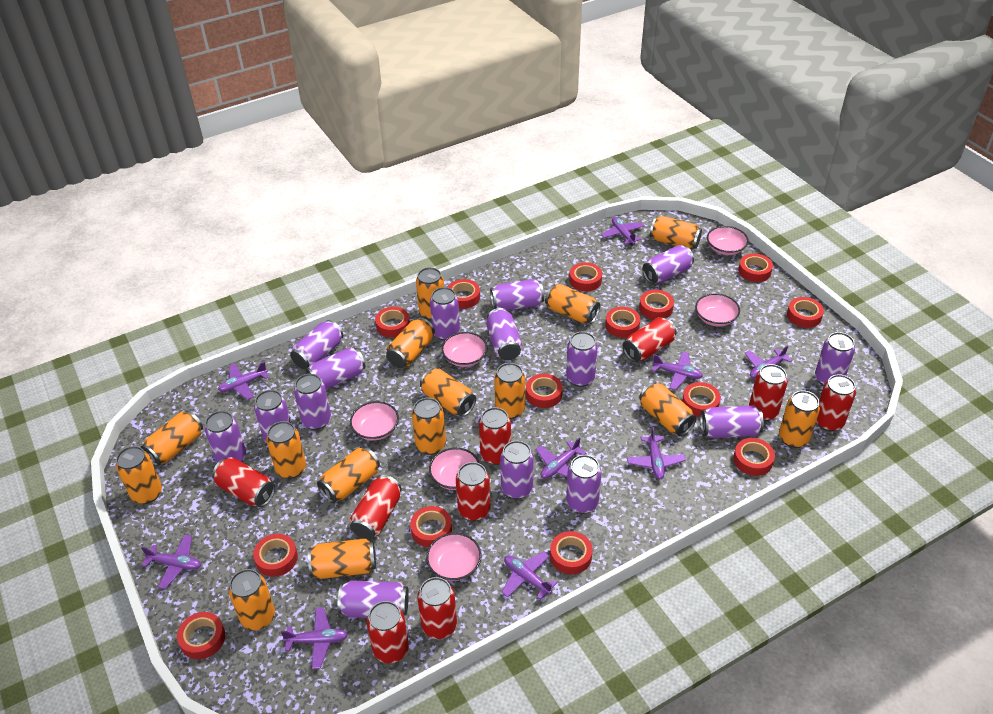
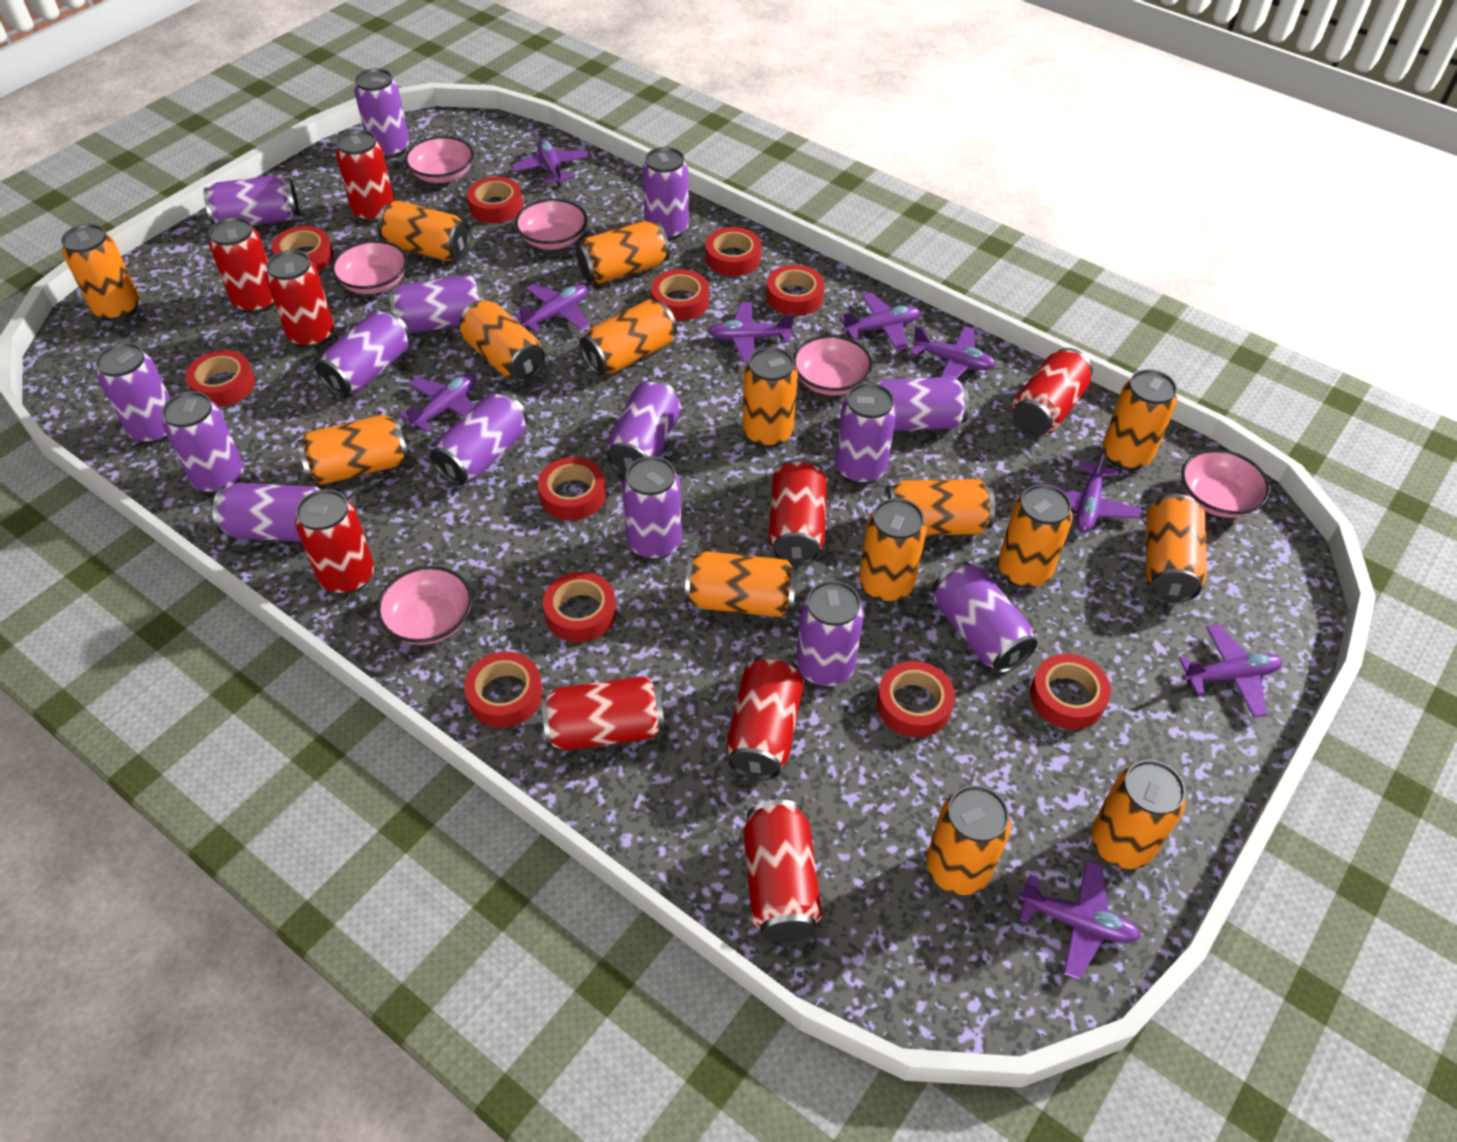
red tape: [177,612,225,659] [253,534,298,577] [375,307,410,338] [410,506,452,548] [448,279,480,309] [526,374,562,408] [550,531,593,574] [569,262,602,291] [605,307,640,338] [639,290,674,320] [682,382,721,417] [733,438,775,476] [738,253,773,282] [787,297,824,328] = 14 -> [185,350,255,407] [271,226,333,271] [464,652,543,728] [467,177,523,223] [538,457,606,520] [543,572,616,642] [651,269,709,321] [705,227,761,276] [766,265,825,316] [877,661,955,738] [1030,654,1111,730] = 11

